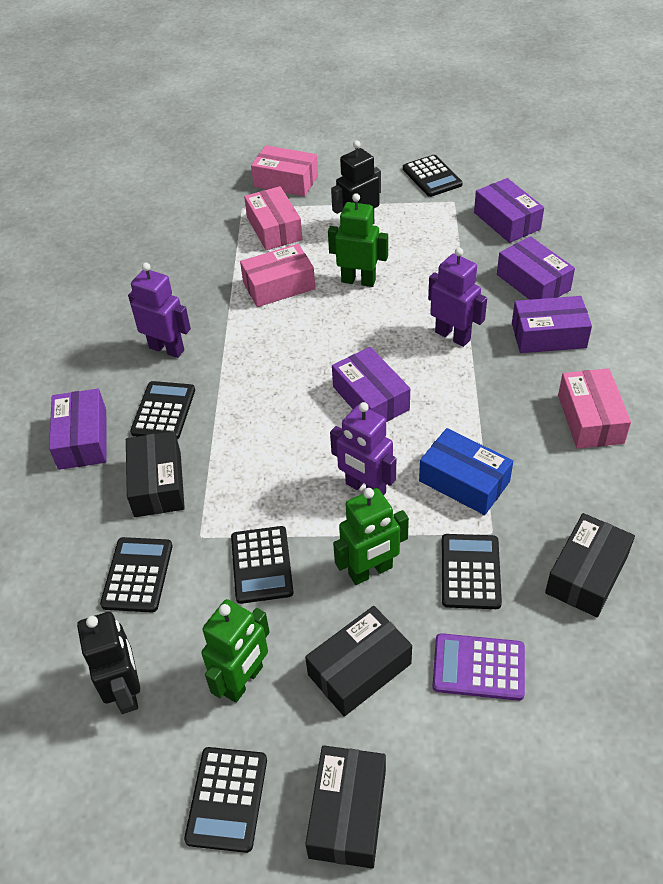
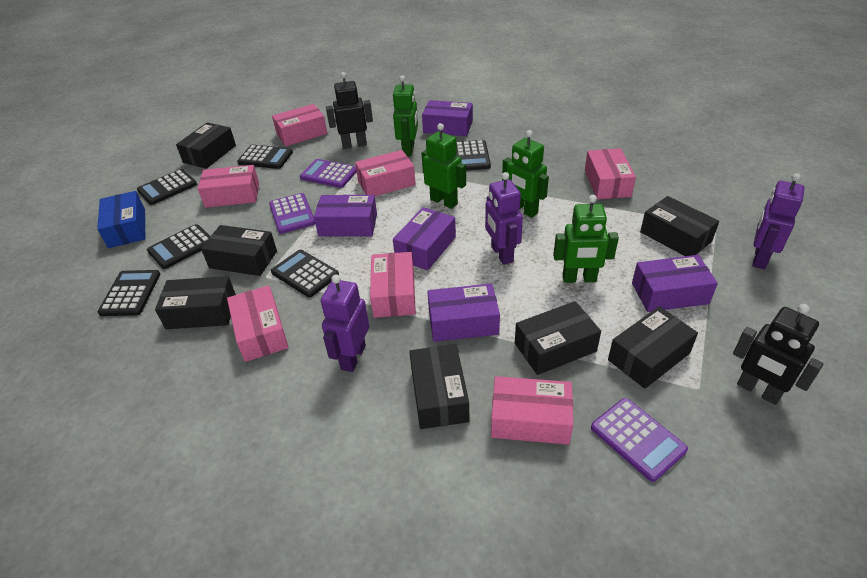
black box: [126,431,185,517] [305,606,412,717] [305,745,386,869] [545,513,635,617] = 4 -> [155,276,236,329] [176,122,236,169] [201,225,277,276] [409,344,469,429] [515,301,601,375] [608,307,698,389] [640,196,719,256] = 7
green robot: [201,599,270,703] [328,193,388,287] [333,488,409,585] = 3 -> [393,75,418,156] [422,123,466,209] [502,130,549,218] [553,195,619,283] = 4
pink box: [240,244,315,307] [244,186,303,250] [251,145,318,196] [558,368,631,449] = 4 -> [198,165,259,208] [227,285,289,362] [272,104,327,146] [355,150,416,196] [370,252,416,318] [491,376,574,445] [585,148,636,199] = 7
purple calculator: [432,633,525,701] = 1 -> [269,193,315,234] [300,159,357,188] [591,398,688,482] = 3

